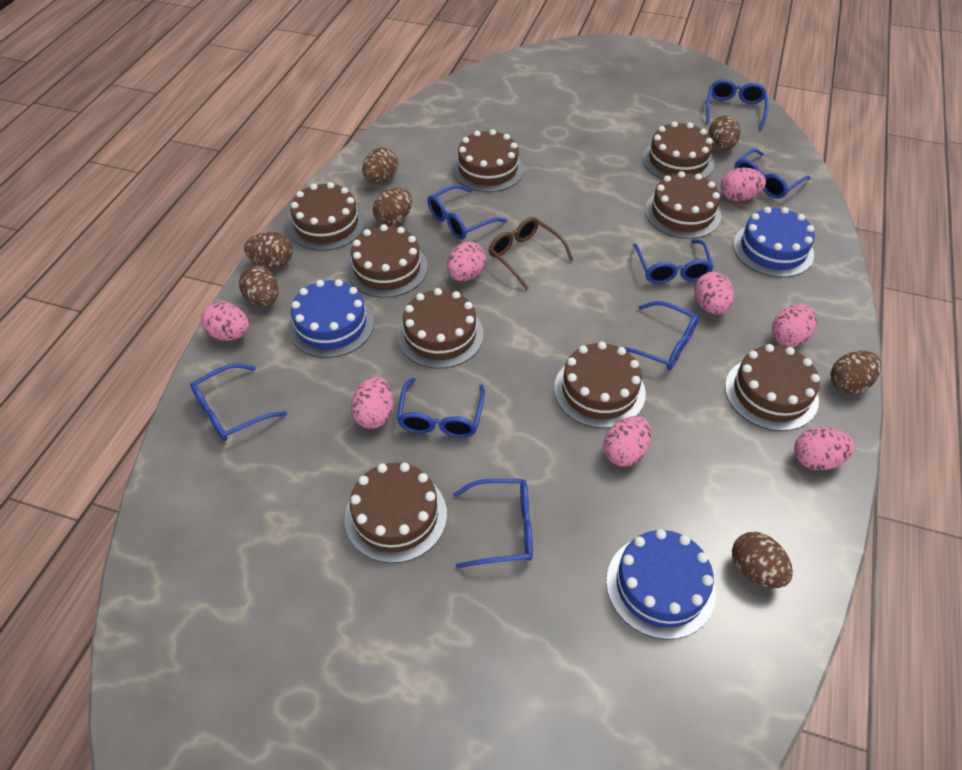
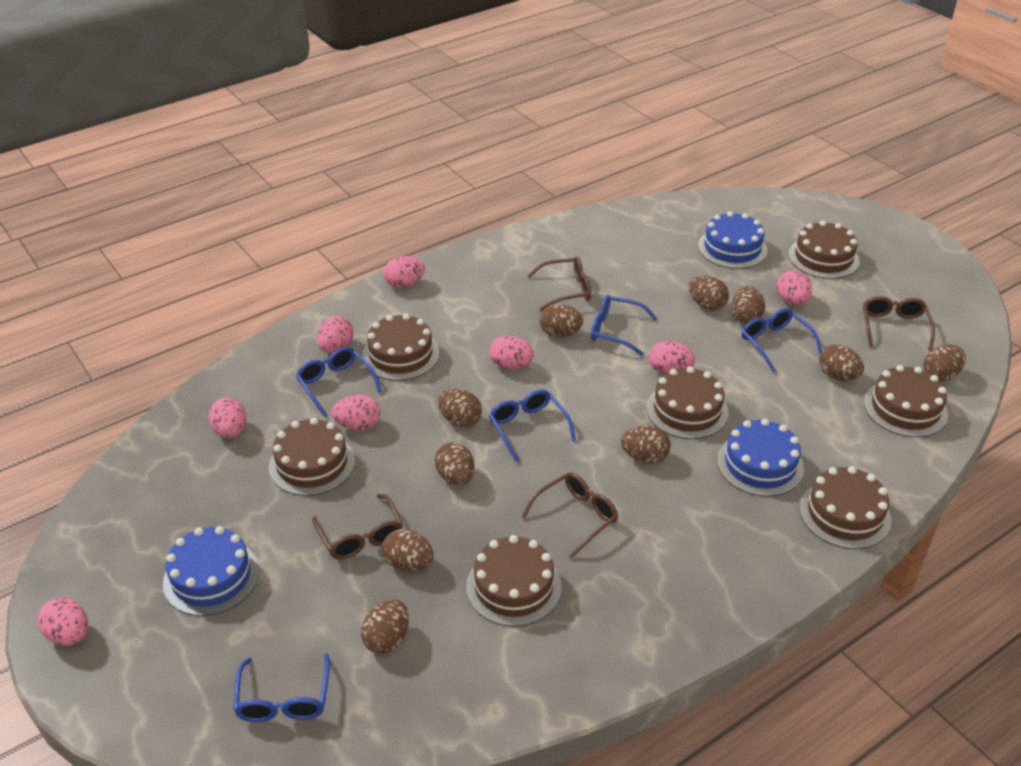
blue glasses: [190,363,287,441] [397,378,485,438] [427,185,507,239] [453,479,533,568] [624,301,699,370] [633,240,714,284] [706,79,768,130] [734,148,810,199] = 8 -> [233,654,330,722] [296,347,382,417] [489,390,576,462] [591,295,658,356] [741,308,822,372] = 5
brown cake: [288,182,365,251] [345,463,447,563] [347,224,428,298] [397,288,484,369] [452,129,524,192] [554,342,646,428] [642,121,714,179] [645,171,721,239] [725,344,820,431] = 9 -> [269,418,355,496] [362,314,439,381] [466,535,562,627] [647,366,728,439] [788,221,860,279] [800,466,891,549] [864,365,948,437] = 7
brown egg: [239,266,279,307] [244,232,293,267] [362,148,398,183] [373,188,412,226] [709,116,741,150] [732,532,793,588] [831,351,882,394] = 7 -> [361,599,409,654] [382,529,434,572] [435,442,475,485] [437,388,482,427] [539,304,583,337] [621,426,671,463] [689,275,729,310] [732,286,765,324] [819,344,864,381] [923,344,966,382] = 10
brown glasses: [489,217,573,290] = 1 -> [312,494,403,560] [521,472,618,559] [528,257,591,311] [863,296,935,351] = 4

